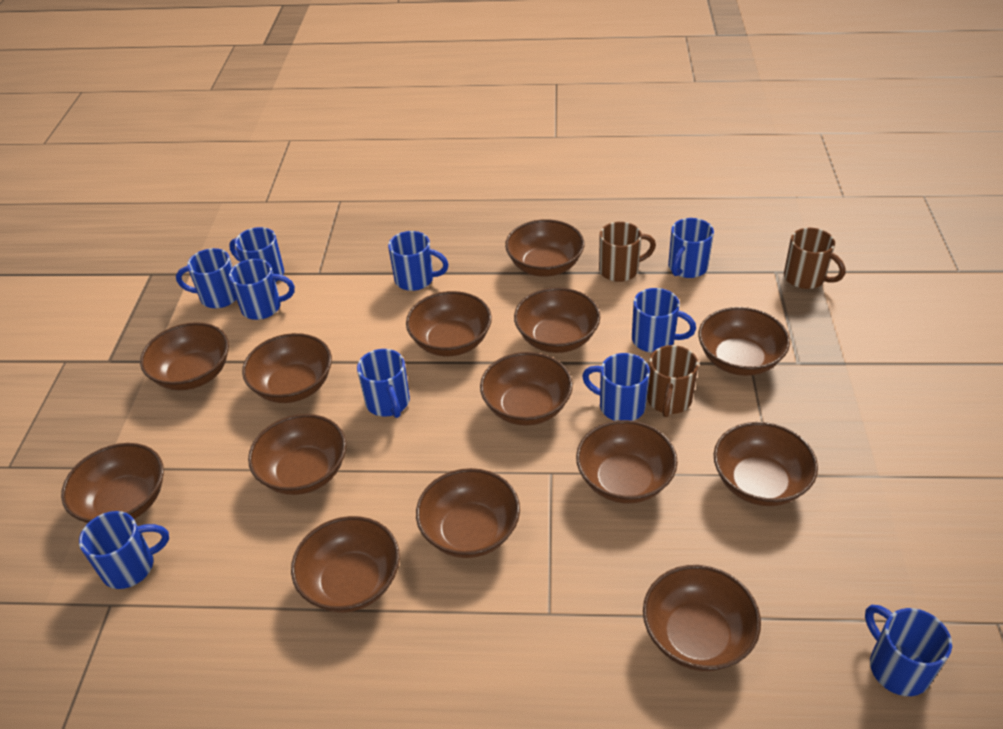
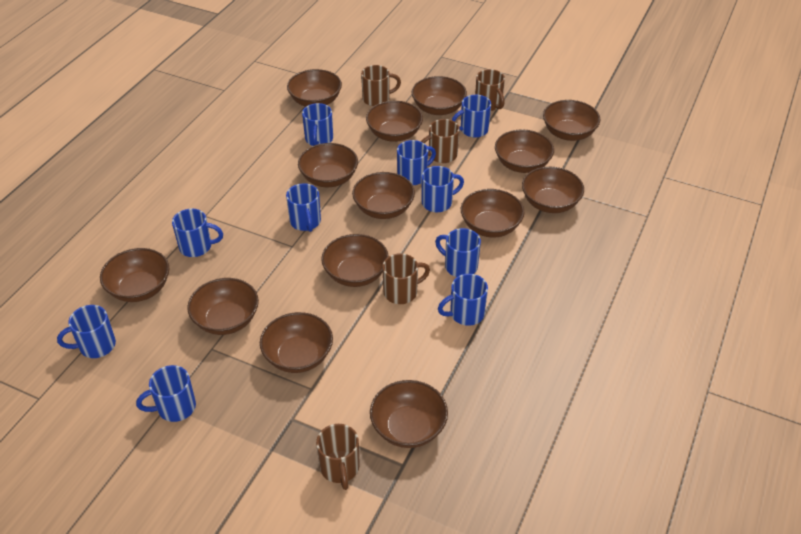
brown mug: [599,222,656,282] [647,345,699,417] [784,228,845,289] = 3 -> [316,424,360,490] [361,65,401,106] [382,253,430,304] [421,119,460,163] [475,69,505,111] = 5

